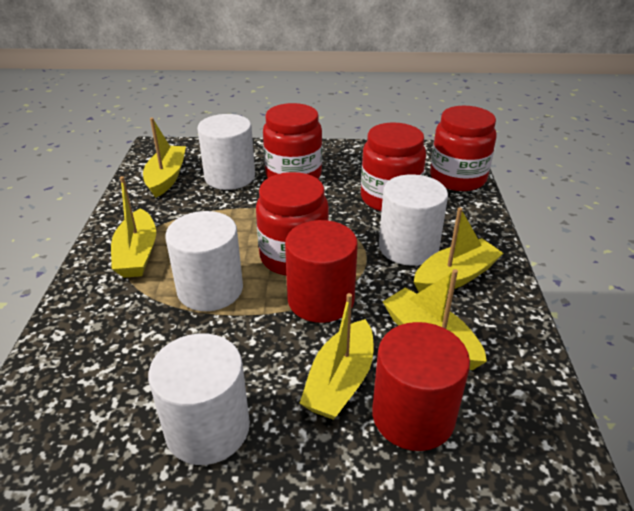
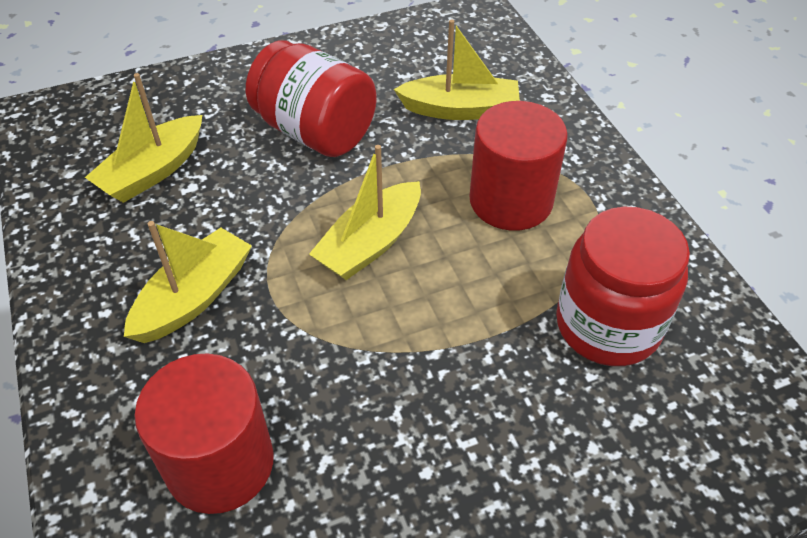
red jar: [256,172,329,276] [263,103,322,179] [361,122,426,211] [430,106,497,191] = 4 -> [246,41,377,157] [556,207,690,366] = 2
white cylinder: [148,333,250,465] [165,211,243,311] [197,114,255,190] [379,174,448,266] = 4 -> none = 0
yellow boat: [111,176,156,278] [143,118,186,198] [299,293,374,420] [382,269,487,370] [414,207,503,292] = 5 -> [85,73,202,203] [124,221,252,343] [309,145,421,280] [394,19,520,120] = 4

